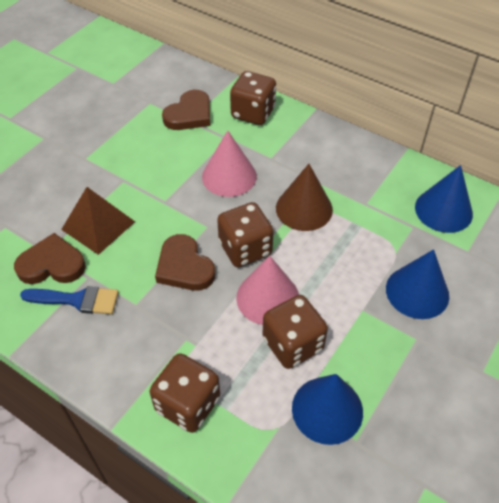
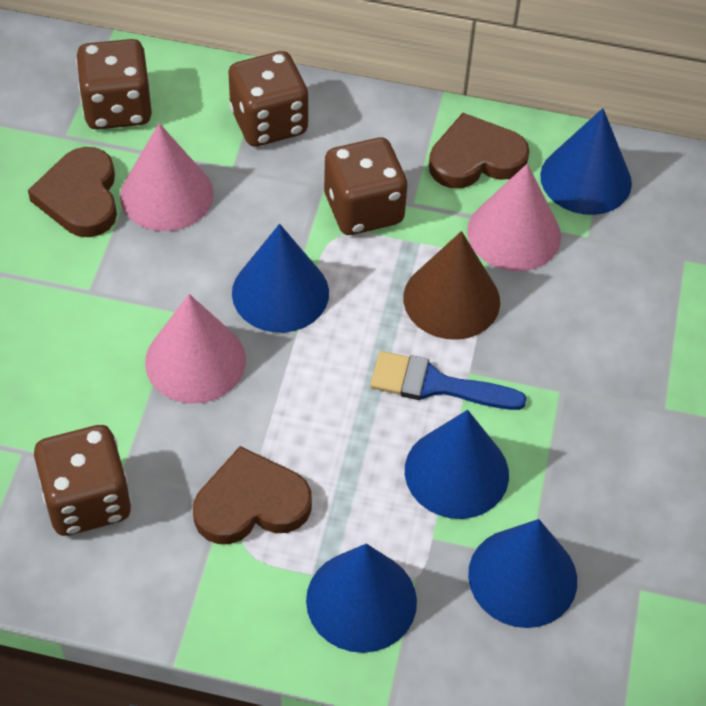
blue cone: [292,374,363,445] [386,249,449,319] [415,165,473,233] = 3 -> [232,224,329,333] [306,544,417,653] [405,410,509,519] [468,519,577,628] [540,108,632,215] = 5
brown pyramid: [61,187,135,255] = 1 -> none = 0
pink cone: [202,130,257,197] [236,256,299,325] = 2 -> [120,123,214,231] [145,294,246,403] [467,164,561,271] = 3

